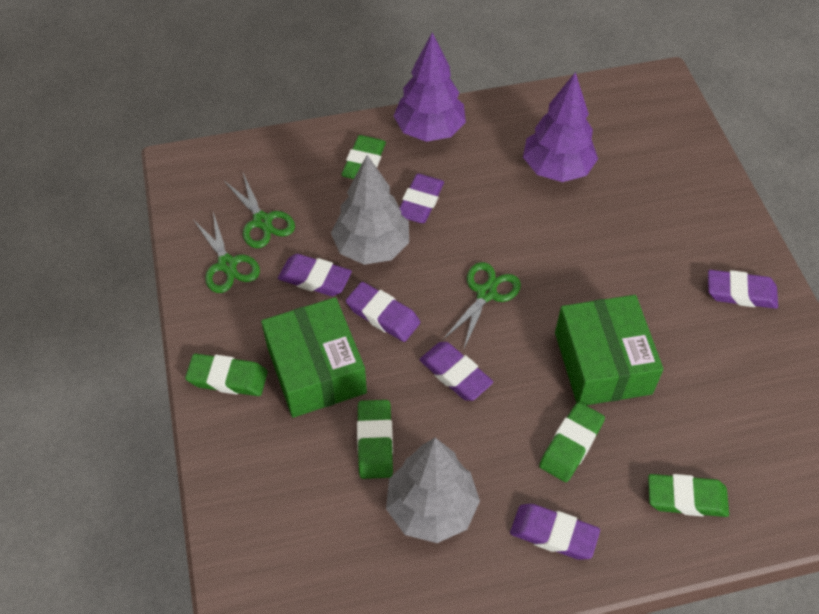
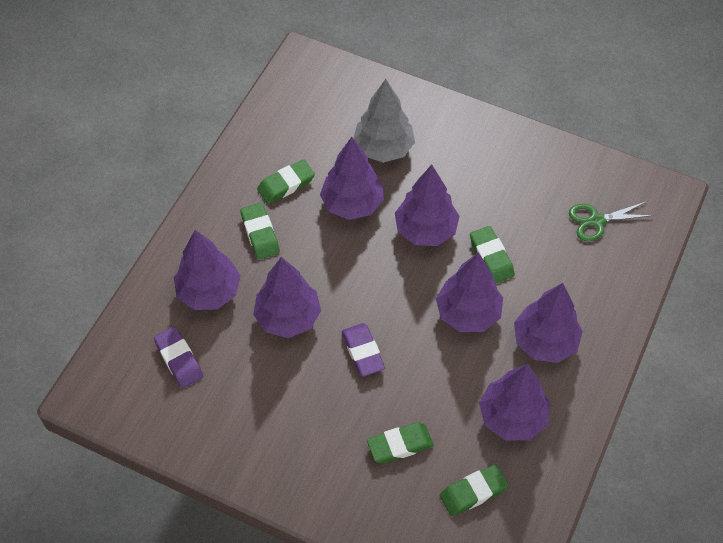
green box: [261,297,367,418] [555,295,664,405] = 2 -> none = 0
green scissors: [193,212,260,293] [224,173,295,248] [444,262,521,351] = 3 -> [569,201,654,241] = 1
grey tree: [331,155,409,265] [386,438,480,543] = 2 -> [353,79,415,163] = 1
purple eraser: [278,254,352,296] [346,282,420,342] [399,174,444,223] [419,342,493,401] [510,504,600,560] [708,270,778,309] = 6 -> [154,326,203,388] [342,323,385,377] = 2
purple tree: [394,32,466,142] [523,72,598,182] = 2 -> [174,230,241,310] [253,257,321,338] [320,137,384,220] [395,165,459,246] [436,253,503,332] [479,364,550,440] [514,283,583,363] = 7

